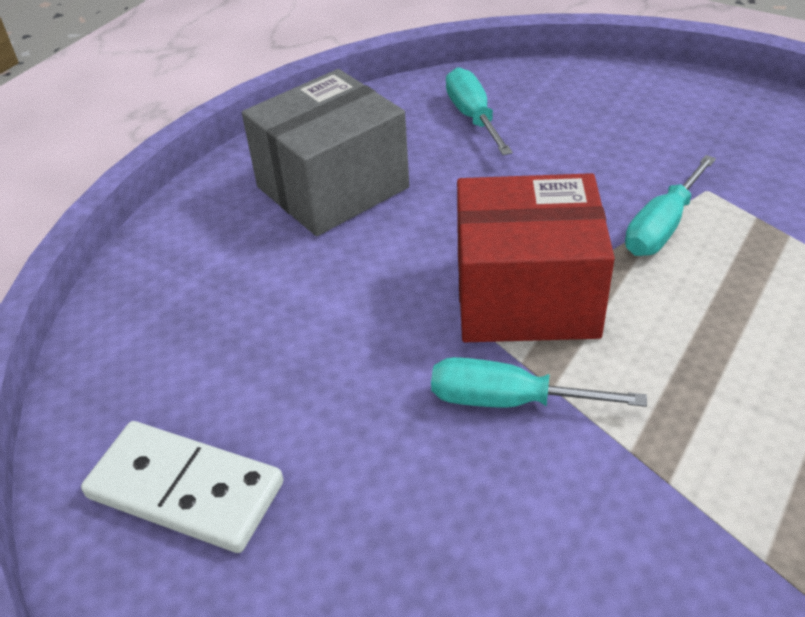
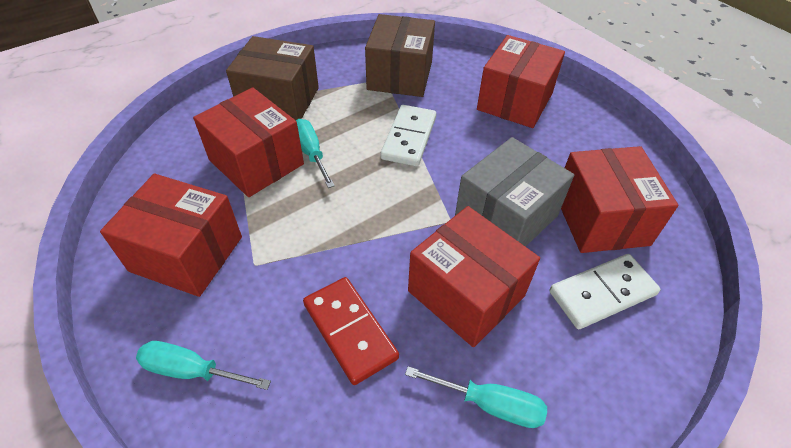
brown box: none = 0 -> [226,36,319,120] [365,14,435,97] = 2
red box: [457,173,615,342] = 1 -> [100,174,242,297] [193,88,304,197] [408,206,540,347] [477,35,565,128] [561,146,679,253] = 5
red domino: none = 0 -> [303,277,399,385] = 1
white domino: [81,421,283,553] = 1 -> [380,105,436,166] [549,254,661,329] = 2

